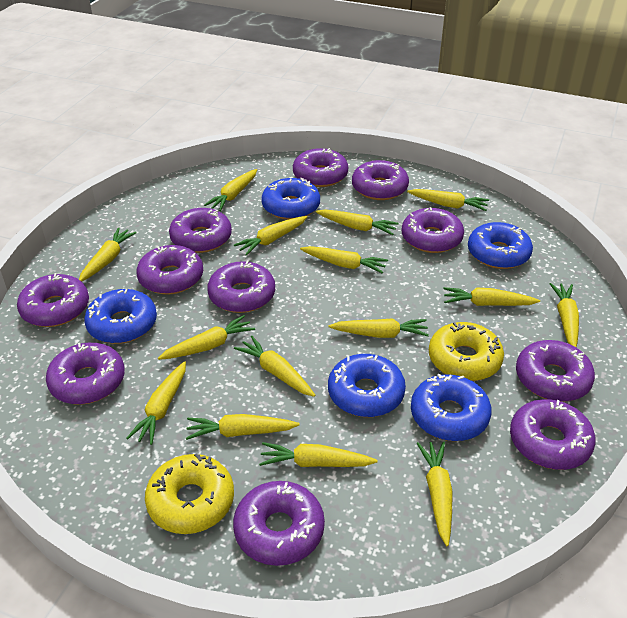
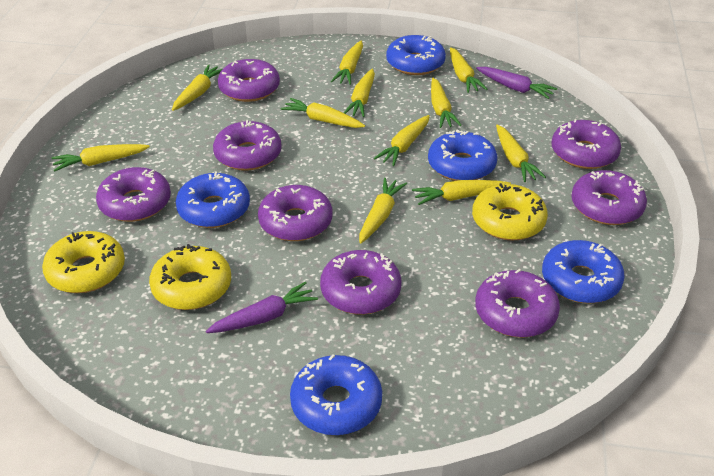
purple carrot: none = 0 -> [206,282,318,333] [476,67,557,99] = 2
purple donut: [17,273,89,327] [46,343,125,405] [136,245,203,294] [169,208,232,253] [207,261,275,313] [233,481,325,566] [293,148,348,187] [352,160,409,200] [402,207,464,253] [510,399,596,470] [516,340,595,402] = 11 -> [96,167,171,222] [213,120,282,171] [218,59,280,102] [258,185,333,241] [320,250,401,315] [475,269,560,338] [551,119,621,169] [571,170,647,225] = 8
yellow carrot: [79,228,137,282] [127,361,186,445] [158,315,255,360] [186,414,300,440] [204,169,257,211] [234,216,307,256] [234,336,315,397] [259,442,377,467] [300,246,388,274] [316,209,398,235] [329,318,429,338] [407,189,489,211] [417,442,453,546] [443,287,540,306] [550,283,579,347] = 15 -> [52,144,150,172] [172,64,222,111] [281,98,365,128] [331,41,363,85] [344,69,375,117] [359,178,407,244] [374,115,430,166] [412,180,511,205] [431,78,462,128] [450,47,487,93] [496,125,546,182] = 11
yellow donut: [145,454,234,534] [429,322,504,381] = 2 -> [42,231,125,293] [149,244,231,310] [472,183,548,241] = 3

